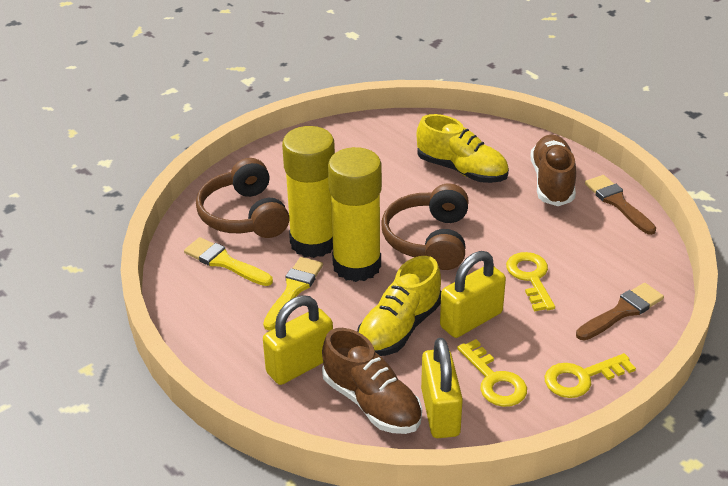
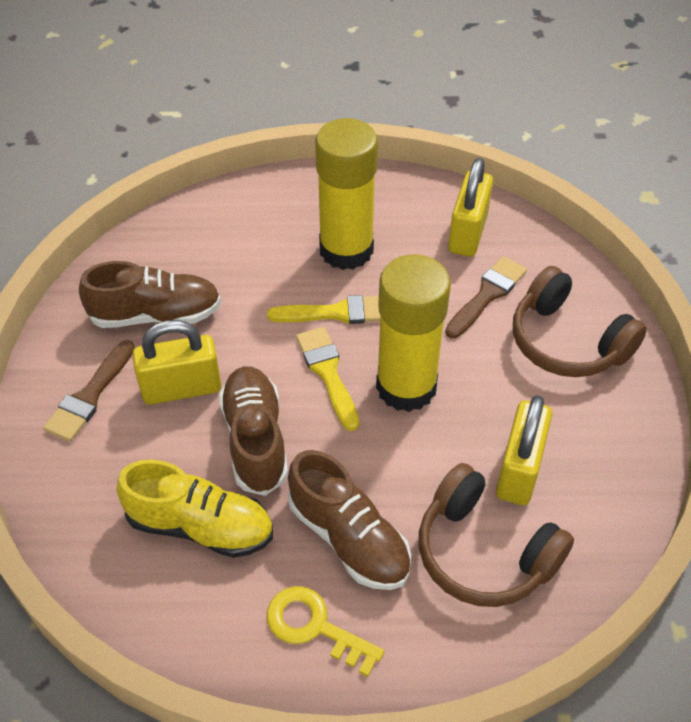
brown shoe: [322,328,422,434] [530,134,576,206] = 2 -> [79,261,221,328] [219,366,288,496] [288,450,411,590] = 3
yellow key: [457,339,527,407] [506,252,555,312] [545,353,636,398] = 3 -> [267,586,384,677] = 1
yellow shoe: [357,256,441,356] [416,114,509,183] = 2 -> [117,459,273,558] = 1

